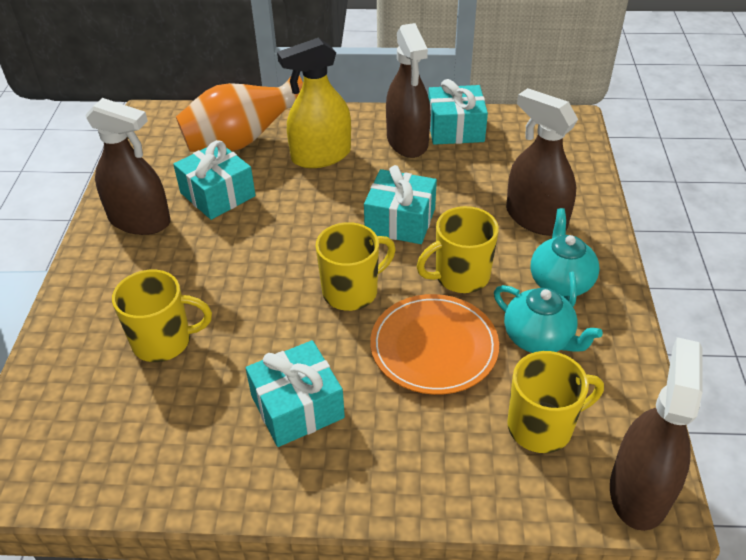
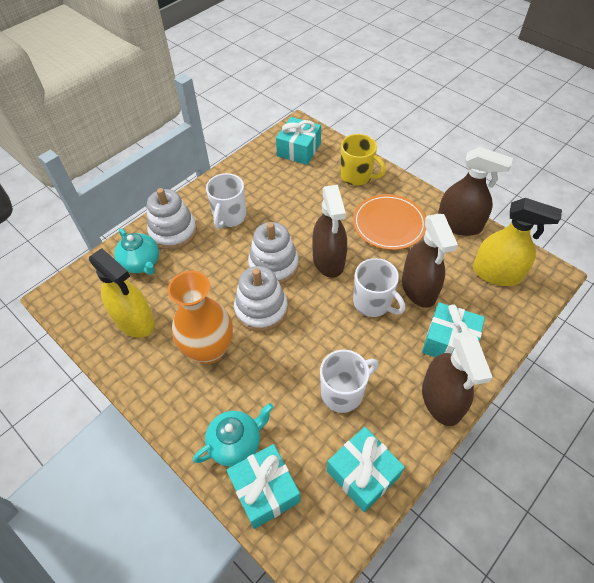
white mug: none = 0 -> [206,173,246,229] [320,350,378,413] [353,258,405,317] = 3
white stacking toy: none = 0 -> [147,188,197,250] [234,266,288,332] [248,222,299,284] = 3
yellow mug: [112,270,212,362] [316,222,396,311] [416,206,499,293] [507,351,604,453] = 4 -> [340,134,386,186] = 1
yellow spray bottle: [277,37,351,168] = 1 -> [89,248,155,338] [473,198,562,286] = 2

